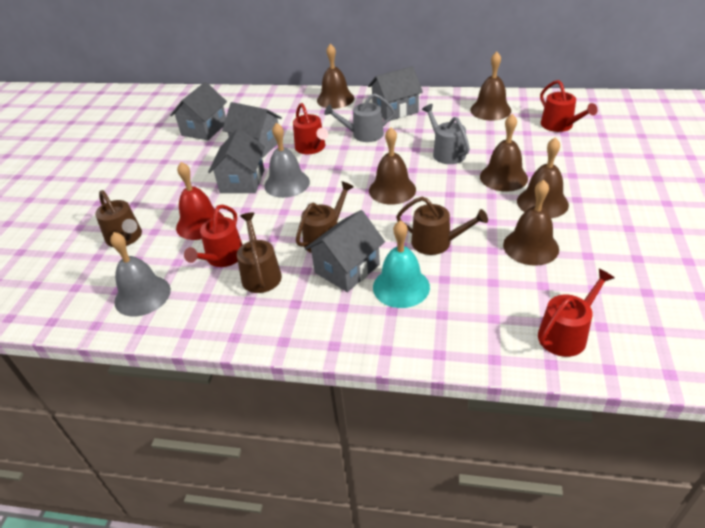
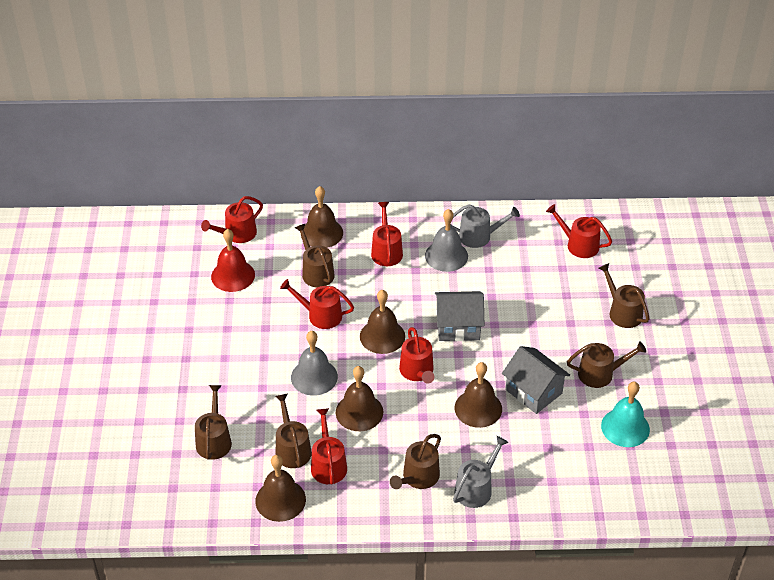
brown bell: [317,44,354,109] [369,127,416,205] [470,52,511,121] [480,114,528,192] [503,180,559,266] [517,137,569,218] = 6 -> [255,455,306,522] [301,186,343,248] [336,366,383,431] [360,290,405,354] [455,362,502,428] = 5
brown watering can: [95,190,142,247] [237,212,282,293] [296,181,354,253] [396,197,488,255] = 4 -> [195,385,232,460] [275,394,312,468] [295,224,335,287] [390,434,441,489] [567,341,646,388] [598,263,650,328] = 6
grey house: [170,82,227,140] [208,128,265,193] [222,102,282,158] [305,210,385,292] [368,66,423,121] = 5 -> [435,291,485,341] [502,346,570,414] = 2
red watering can: [184,205,243,267] [293,103,328,154] [538,269,614,357] [540,80,598,132] = 4 -> [201,196,263,243] [280,279,354,329] [311,408,347,484] [371,202,403,266] [399,327,434,384] [546,204,612,258] = 6

